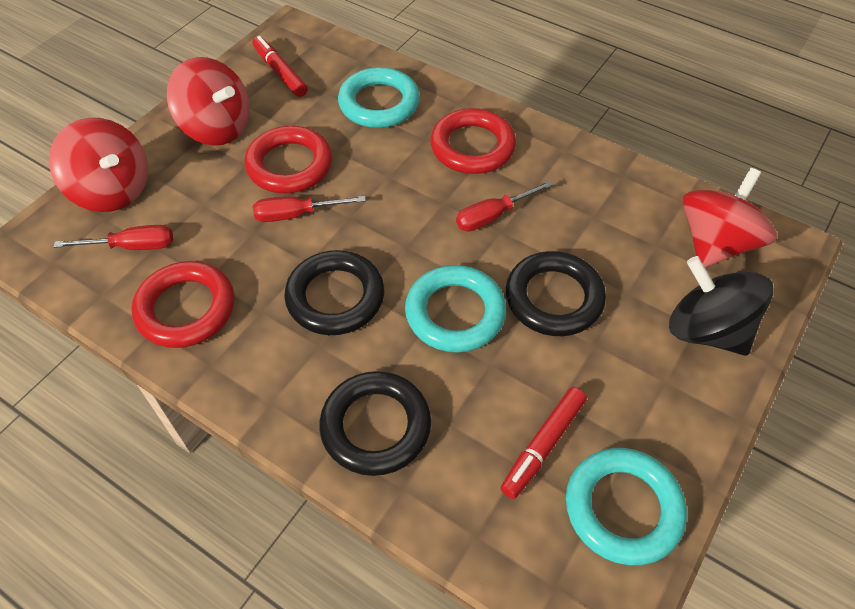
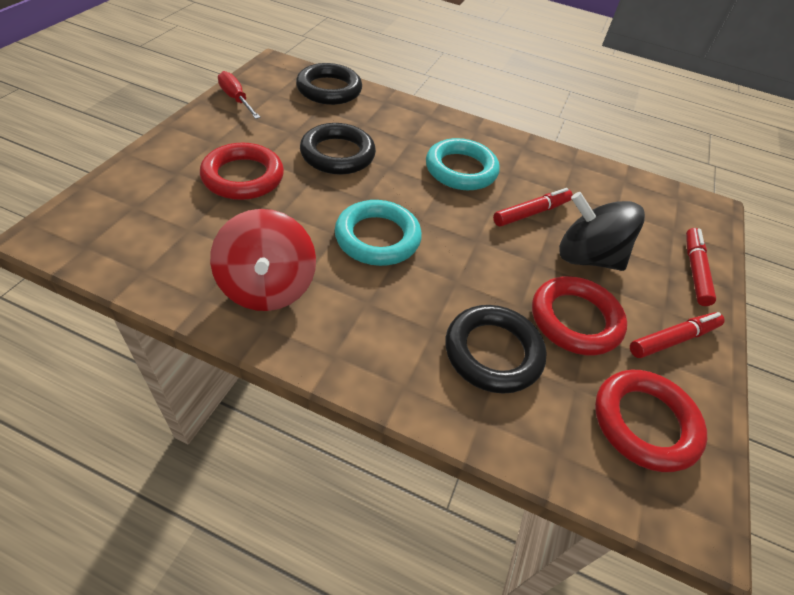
red marker: [252,36,308,97] [501,387,587,499] = 2 -> [493,188,573,227] [630,312,725,358] [686,228,716,306] = 3
red screwdriver: [54,225,173,250] [253,196,365,222] [456,180,554,231] = 3 -> [218,71,261,119] = 1
red spinning top: [49,118,148,212] [167,57,250,146] [682,168,777,267] = 3 -> [210,209,316,311] = 1
turquoise ring: [338,67,420,128] [405,265,506,353] [566,448,687,565] = 3 -> [335,200,422,266] [426,138,500,190] = 2

